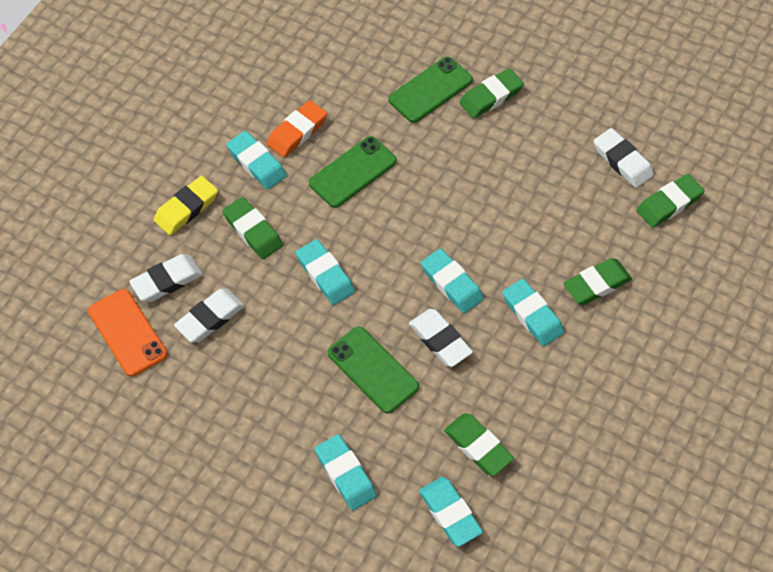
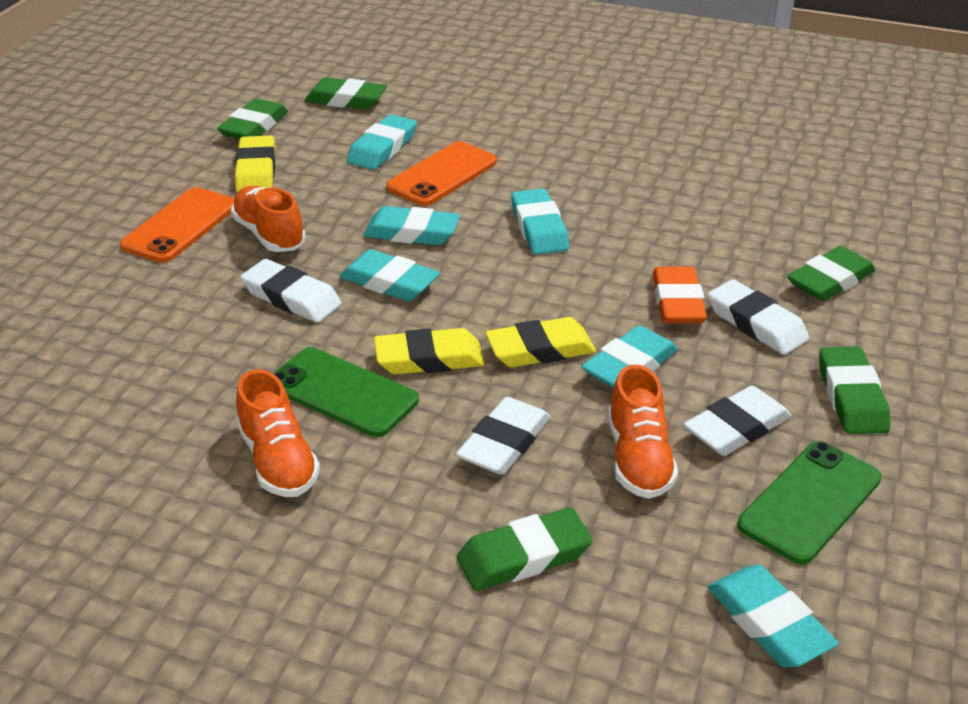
green phone: [309,136,397,208] [328,327,419,414] [388,57,473,123] = 3 -> [273,347,419,437] [737,441,882,564] = 2
orange phone: [88,289,168,377] = 1 -> [120,187,235,263] [386,141,497,206] = 2
orange shoe: none = 0 -> [231,186,306,252] [236,369,320,497] [608,364,678,499] = 3
yellow eraser: [154,176,218,235] = 1 -> [235,135,275,193] [374,328,484,375] [485,317,596,367] = 3

